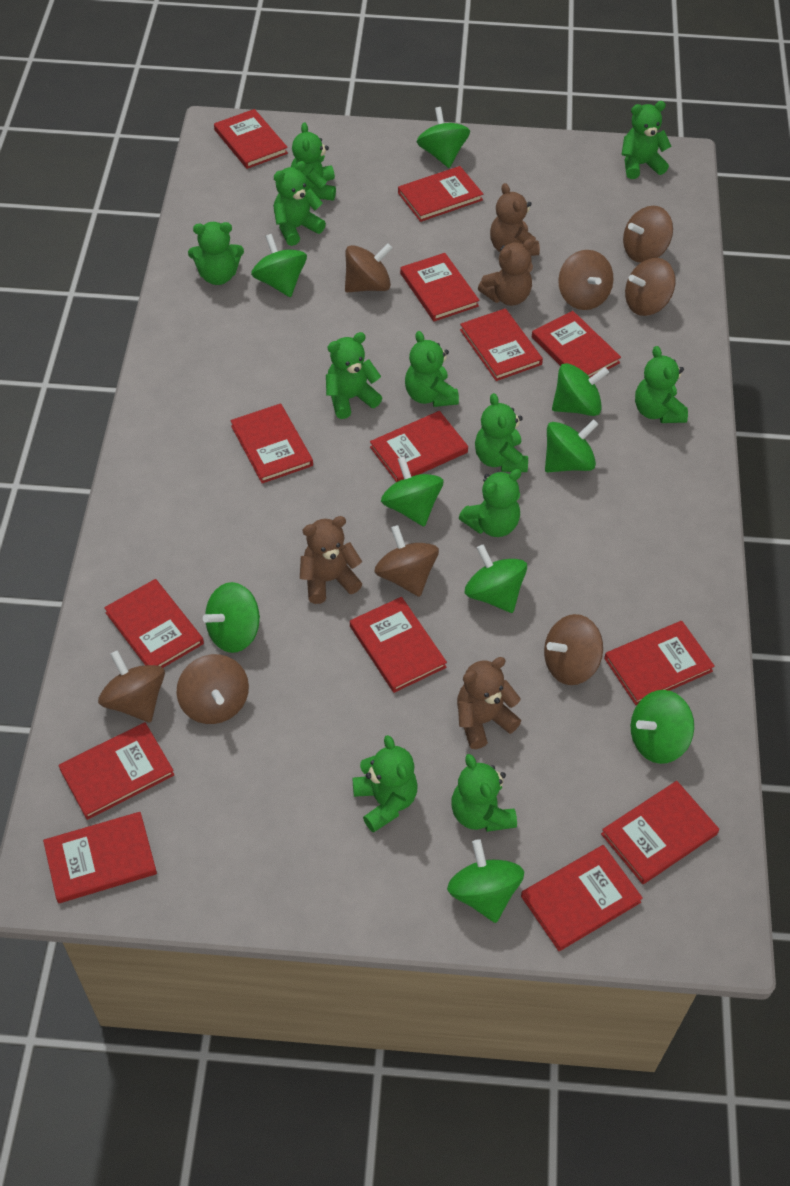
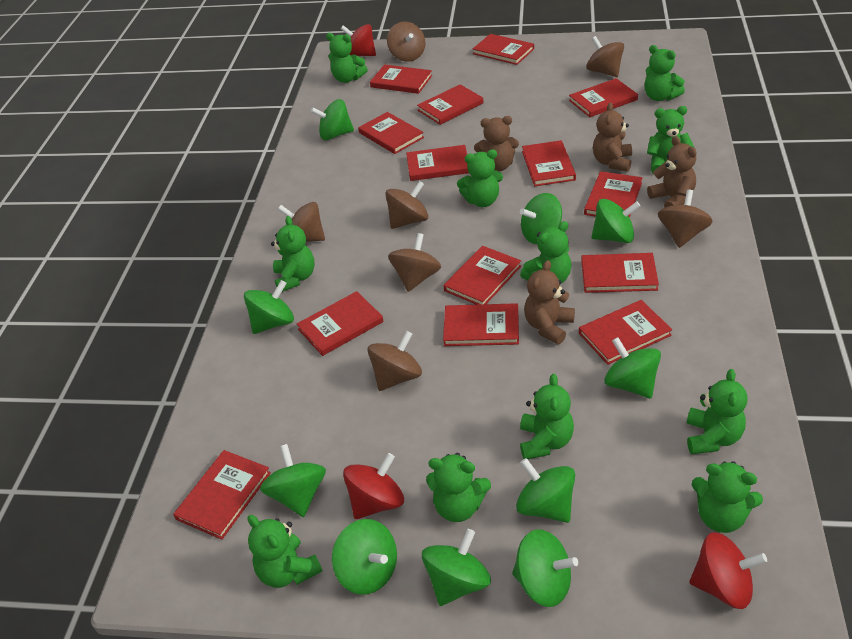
brown spinning top: [98,650,165,723] [177,654,249,724] [345,243,392,292] [374,525,439,597] [544,614,603,685] [558,250,613,310] [623,206,673,263] [625,258,676,316] = 8 -> [278,202,325,242] [367,331,422,391] [385,181,428,229] [387,22,425,62] [388,233,441,292] [587,36,624,77] [658,189,713,248] = 7
green spinning top: [203,582,260,653] [251,234,307,297] [381,456,443,526] [417,107,470,168] [447,839,524,923] [465,544,527,613] [545,419,599,472] [552,363,609,416] [631,690,694,764] = 9 -> [244,280,294,334] [260,444,326,517] [311,99,354,140] [332,519,397,595] [422,529,491,606] [512,529,578,607] [516,458,575,523] [520,193,562,244] [592,199,640,243] [604,337,661,398] = 10
red spinning top: none = 0 -> [341,24,376,56] [343,453,404,519] [689,532,767,609] = 3

